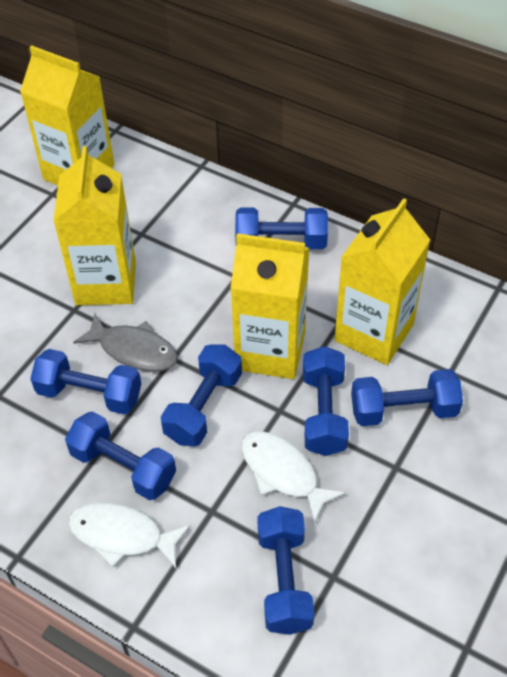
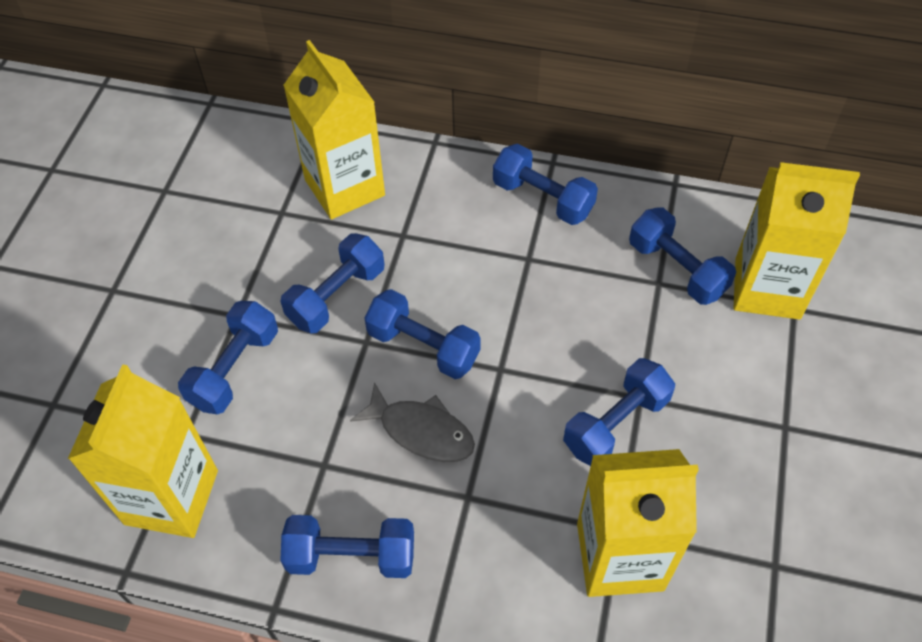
white fish: [68,503,191,568] [241,431,346,524] = 2 -> none = 0

